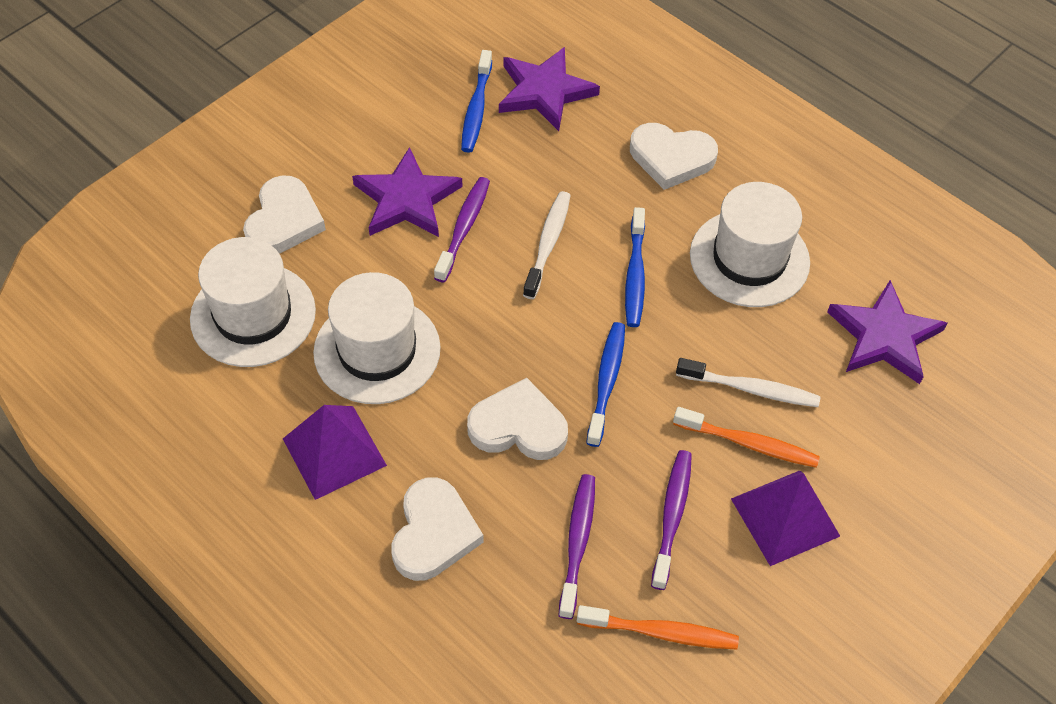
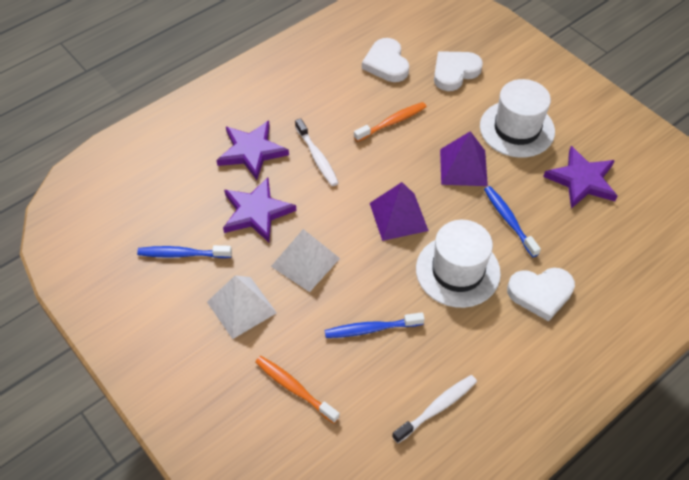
purple toothbrush: [434,177,490,282] [559,474,595,619] [651,450,692,590] = 3 -> none = 0
white hat: [190,237,316,367] [313,272,441,404] [690,182,810,307] = 3 -> [416,220,501,308] [480,79,555,158] = 2
white heart: [243,175,326,253] [391,477,484,581] [467,378,568,460] [630,123,718,190] = 4 -> [362,38,409,82] [434,51,483,91] [507,268,575,321] = 3
white pyramid: none = 0 -> [207,275,277,339] [271,229,340,292] = 2

